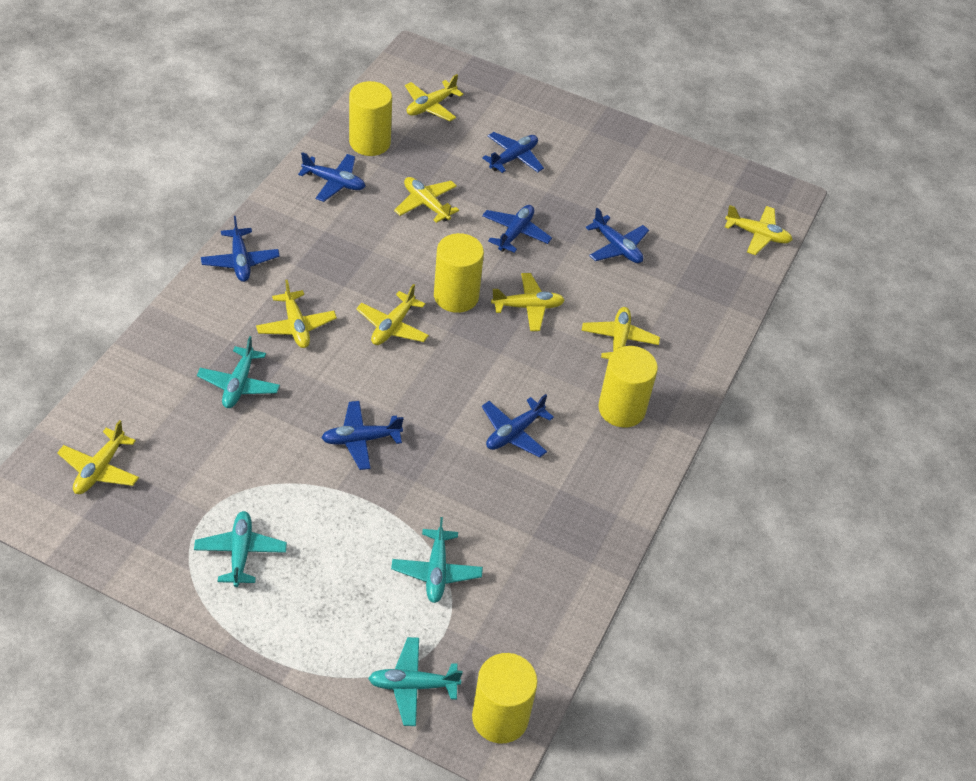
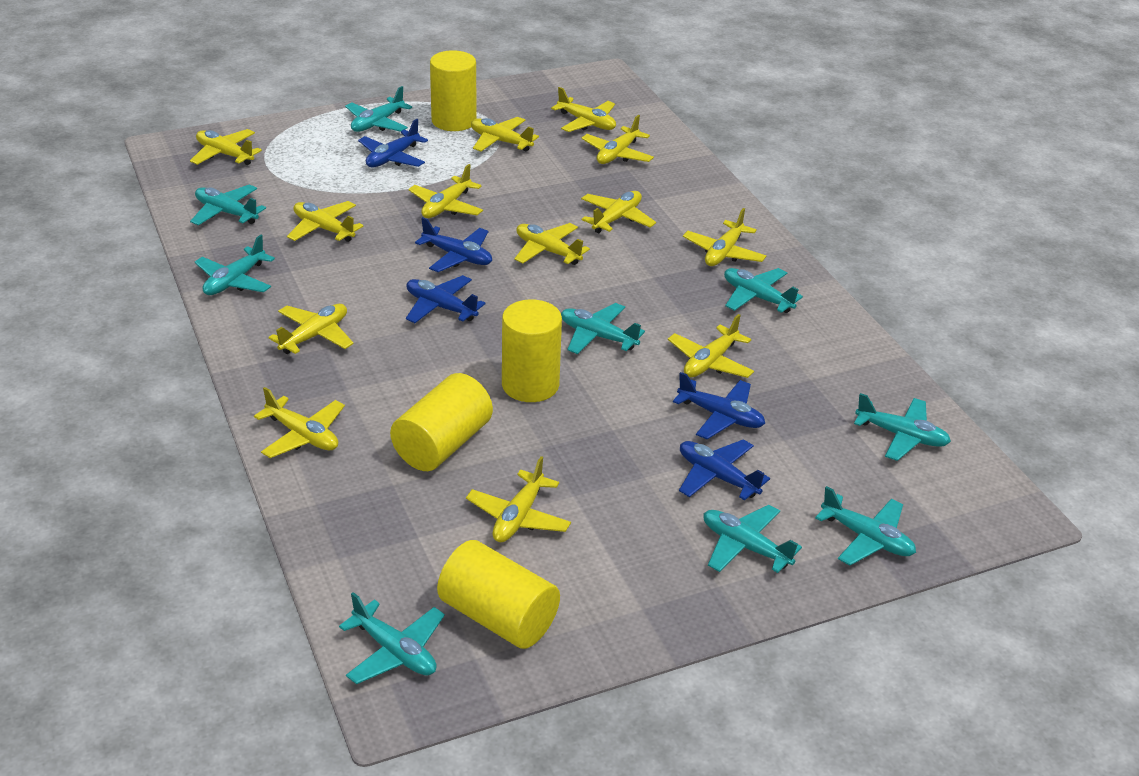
blue plane: [201,216,280,282] [298,152,365,202] [322,401,403,470] [482,132,544,173] [482,205,552,253] [482,394,554,458] [585,208,649,263] = 7 -> [358,119,428,168] [406,275,485,323] [415,217,492,272] [673,372,765,439] [679,439,770,501] = 5
turquoise plane: [194,511,287,587] [197,336,280,408] [368,637,462,726] [391,517,483,603] = 4 -> [190,184,266,225] [195,235,275,295] [339,592,445,684] [345,86,412,132] [561,303,645,354] [704,505,802,573] [724,268,803,313] [815,486,916,565] [854,393,951,461] = 9
yellow plane: [57,420,139,494] [256,280,337,348] [356,284,429,345] [394,177,459,223] [405,74,463,121] [491,273,565,331] [581,307,660,359] [725,205,793,255] = 8 -> [190,129,262,165] [254,387,345,458] [268,304,354,354] [287,201,363,242] [408,164,483,218] [466,456,571,542] [471,117,539,152] [514,223,590,265] [551,87,616,132] [581,115,654,164] [581,191,656,233] [668,314,754,378] [683,208,766,266] = 13

